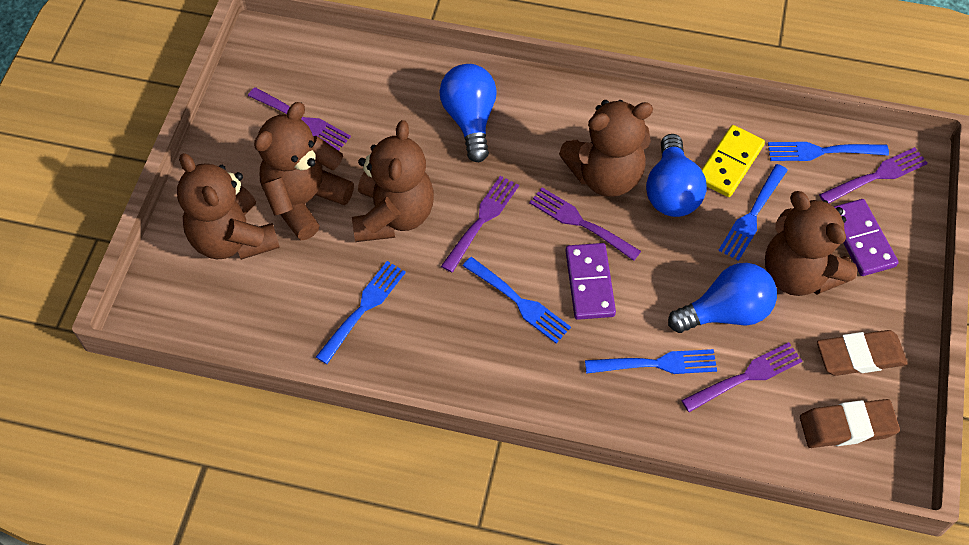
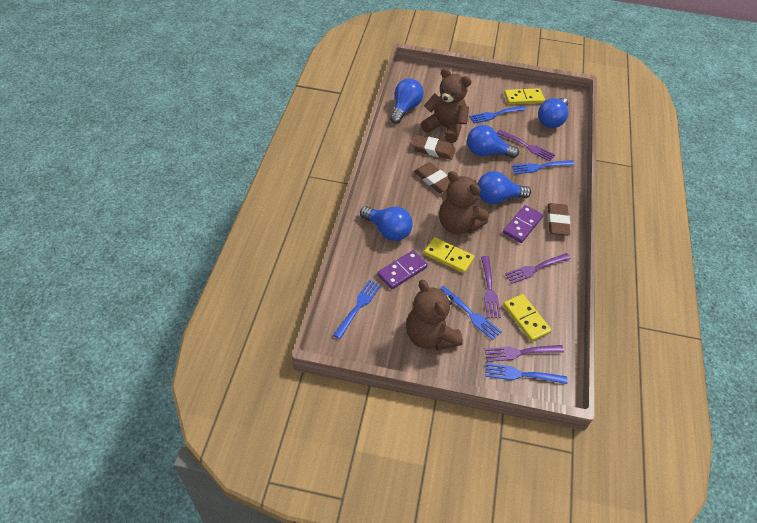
blue light bulb: [439,64,497,162] [646,134,707,217] [668,263,777,333] = 3 -> [360,206,413,241] [390,78,424,124] [467,125,519,158] [478,171,531,204] [538,98,568,128] = 5
brown eraser: [800,399,900,448] [817,330,908,376] = 2 -> [412,135,456,160] [414,162,451,193] [548,203,570,236] = 3
brown teddy bear: [177,153,280,260] [254,102,354,240] [352,120,434,242] [559,100,653,197] [765,191,858,296] = 5 -> [406,280,463,350] [421,68,472,143] [439,171,489,234] = 3
purple fork: [248,87,351,151] [441,176,519,273] [529,187,641,261] [681,342,802,412] [819,147,928,203] = 5 -> [481,256,501,318] [484,345,564,362] [497,130,555,161] [505,253,571,284] = 4
yellow domino: [701,125,765,197] = 1 -> [424,237,475,273] [503,294,552,342] [504,88,545,105] = 3

